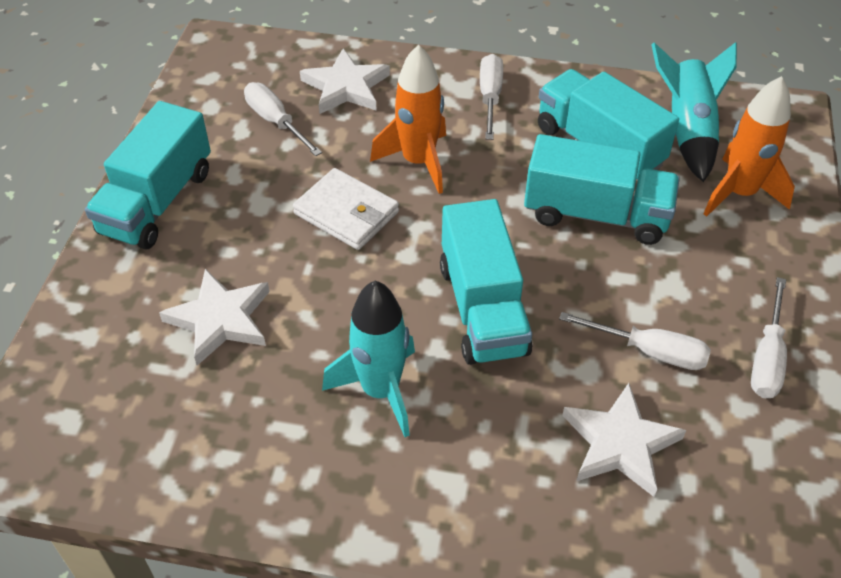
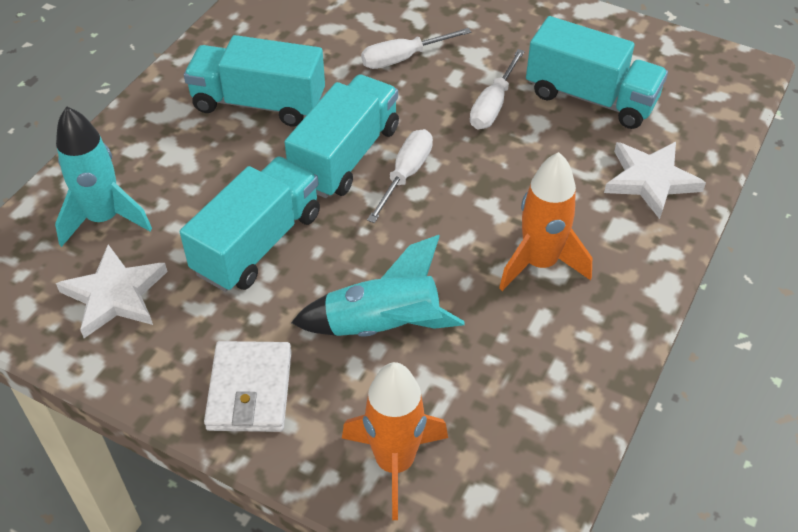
white screwdriver: [244,82,322,156] [480,54,503,140] [559,312,711,370] [751,277,787,398] = 4 -> [361,28,471,69] [367,129,433,223] [470,49,525,129] = 3
white star: [159,269,270,366] [300,48,390,114] [562,383,686,497] = 3 -> [56,244,167,338] [604,142,706,219] = 2

